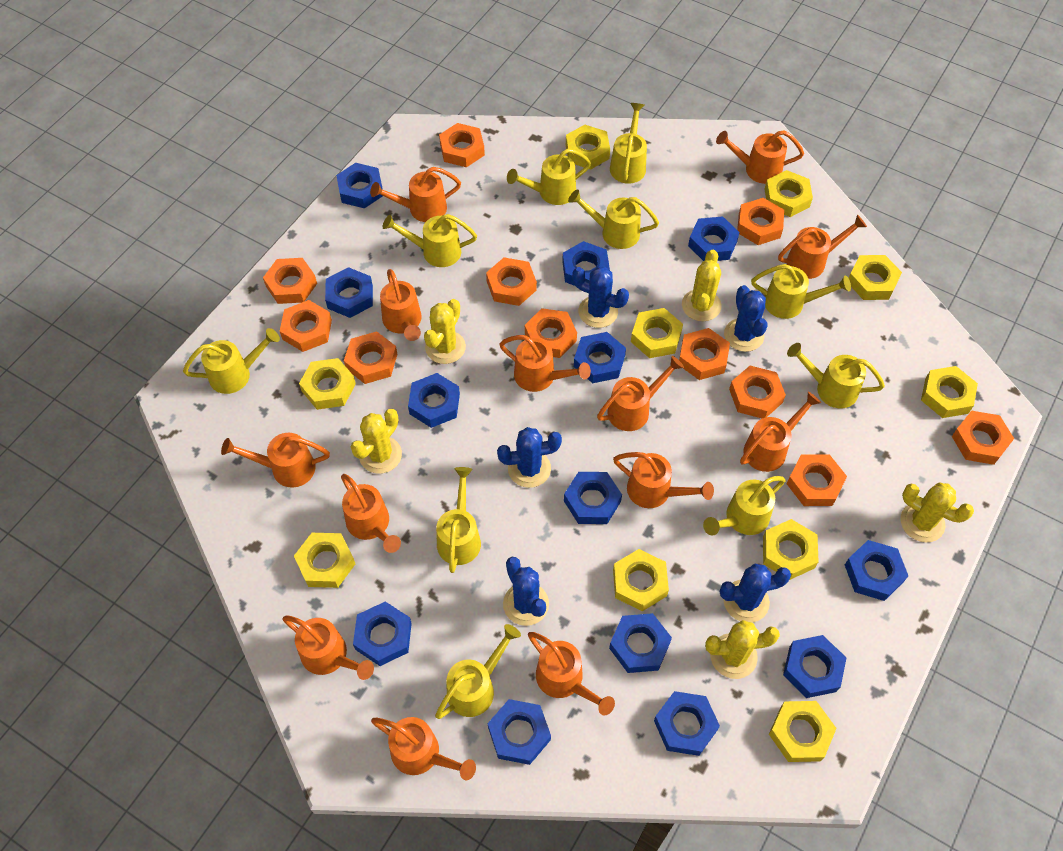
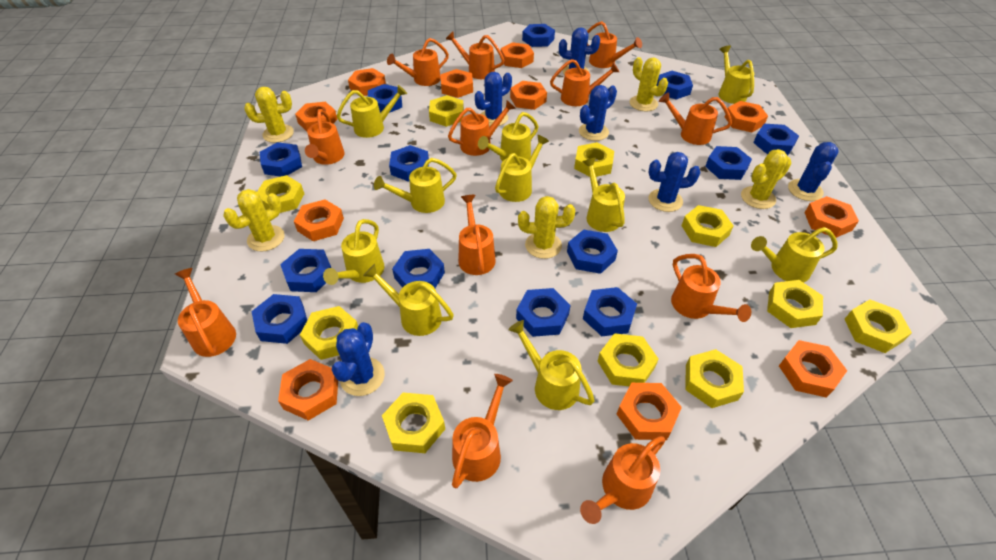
blue cactus: [497,427,562,488] [503,557,549,626] [572,267,629,328] [720,564,791,623] [724,285,768,352] = 5 -> [332,322,385,396] [475,72,512,126] [559,27,600,75] [579,85,617,141] [648,152,701,212] [788,142,839,201] = 6
orange watering can: [221,433,330,488] [282,616,374,680] [341,474,401,553] [370,167,461,222] [371,717,476,780] [380,269,422,341] [499,335,591,392] [528,632,615,716] [597,356,684,431] [613,452,714,508] [716,130,804,184] [740,392,821,472] [778,215,867,279] = 13 -> [175,268,236,357] [305,109,345,165] [387,38,449,86] [446,32,505,79] [448,100,515,156] [452,374,513,489] [458,195,496,275] [550,59,619,106] [580,436,665,524] [587,21,642,68] [659,92,732,145] [671,254,751,322] = 12

